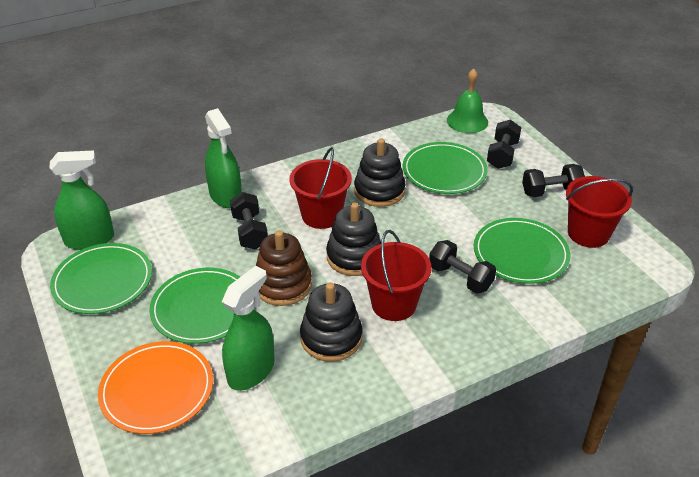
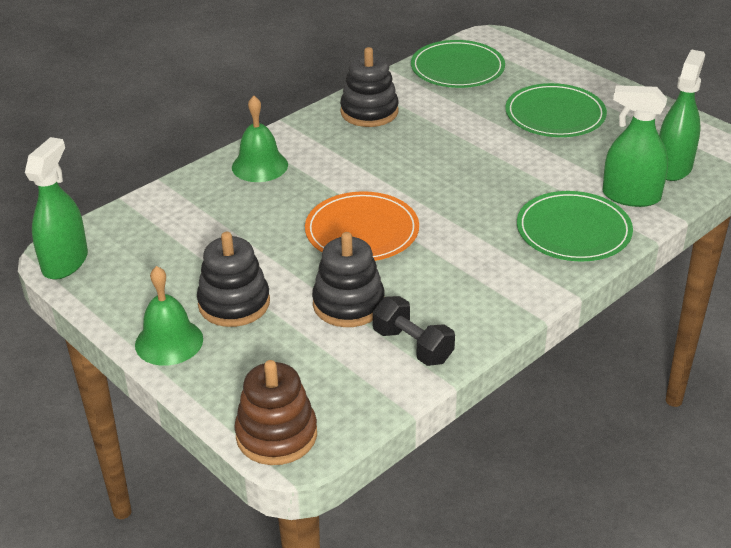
black dumbbell: [230,192,268,250] [429,240,496,294] [487,119,521,169] [522,164,585,197] = 4 -> [373,296,455,366] = 1
green bell: [447,69,488,133] = 1 -> [135,266,203,366] [232,96,288,182] = 2
green plate: [50,243,152,314] [149,268,240,344] [403,142,488,194] [474,218,570,284] = 4 -> [411,40,505,88] [506,83,607,137] [517,191,633,262] = 3
red bucket: [290,147,352,229] [361,230,431,321] [566,176,633,248] = 3 -> none = 0

